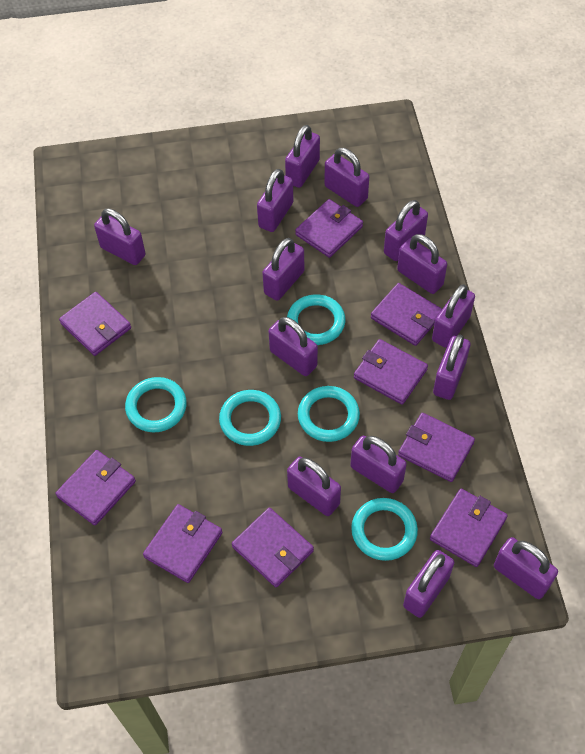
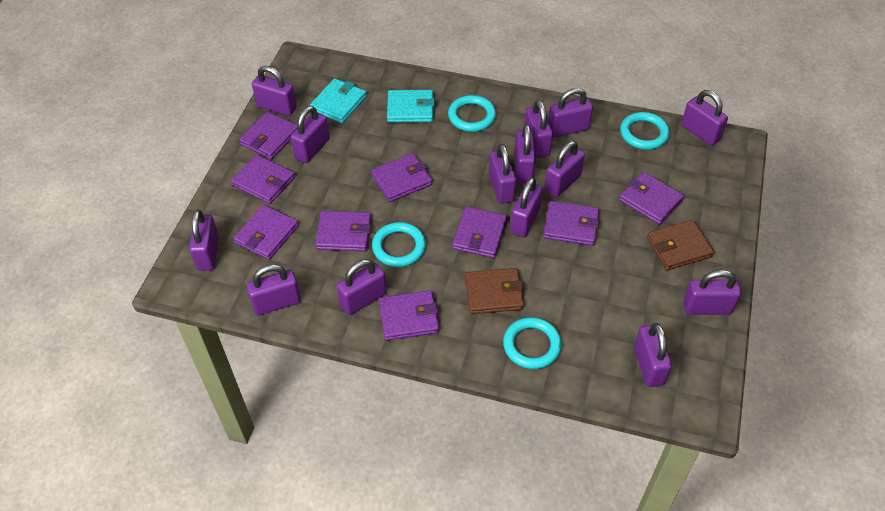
brown wallet: none = 0 -> [465,268,524,314] [647,220,714,270] = 2
turquoise ring: [125,377,187,432] [219,390,281,446] [287,294,345,345] [298,386,360,442] [351,498,418,561] = 5 -> [372,222,426,267] [448,95,496,132] [503,317,562,369] [620,112,670,150] = 4
turquoise wallet: none = 0 -> [310,78,367,123] [387,90,435,123] = 2

